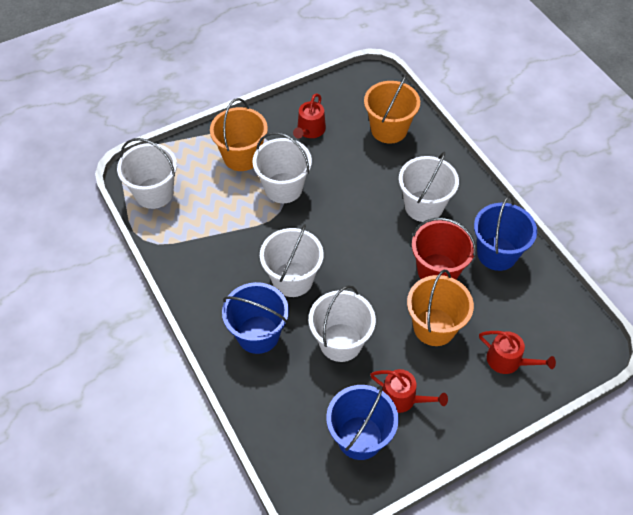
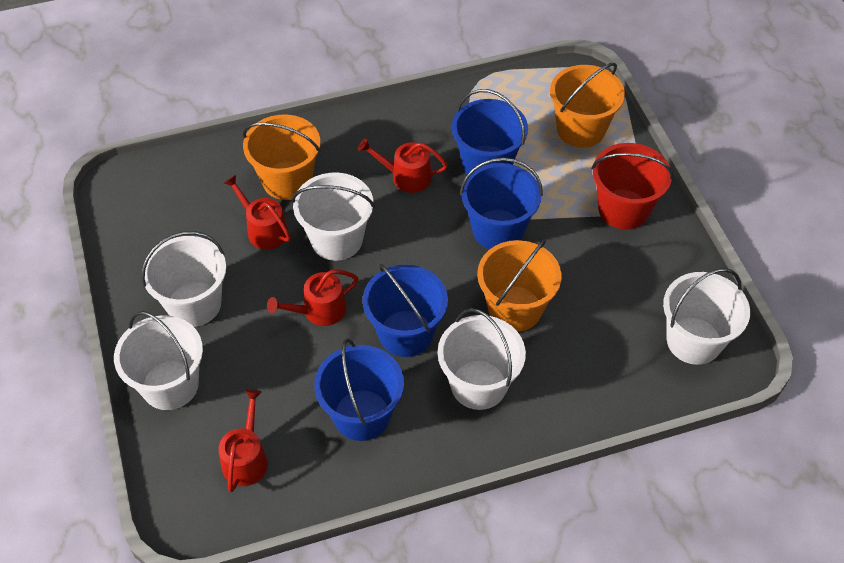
blue bucket: [222,282,289,354] [326,385,399,460] [474,195,537,271] = 3 -> [314,339,404,441] [363,264,448,357] [452,89,528,174] [460,157,543,249] = 4
red watering can: [293,94,326,138] [370,369,448,413] [479,331,556,374] = 3 -> [219,389,268,492] [224,175,291,250] [267,270,358,326] [358,138,448,193] = 4

